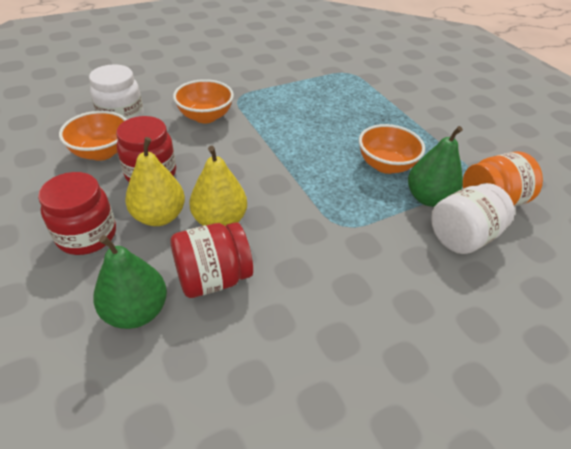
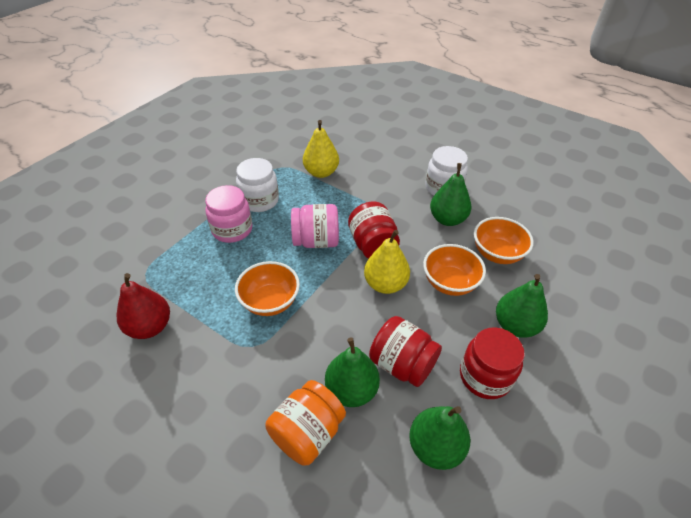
green pear: [93,235,167,329] [408,126,463,207] = 2 -> [325,337,380,407] [409,406,470,470] [430,163,471,226] [496,274,548,338] = 4
pink jar: none = 0 -> [205,185,253,243] [291,204,339,248] = 2
red pear: none = 0 -> [117,273,170,339] = 1

